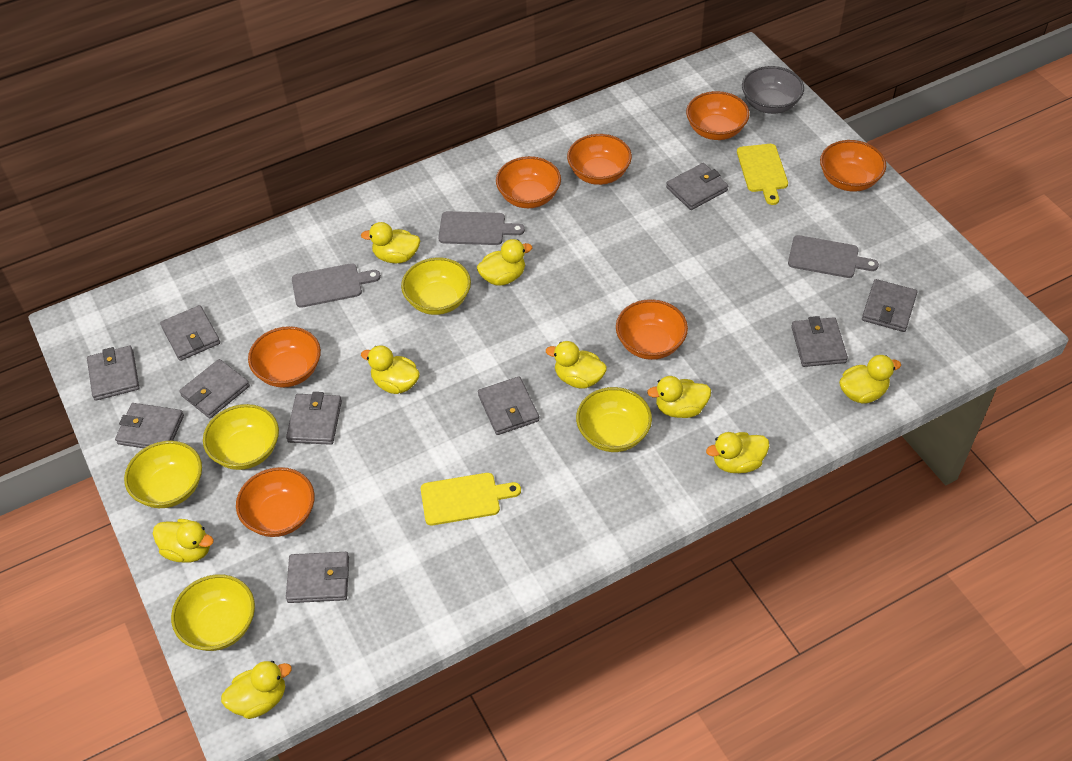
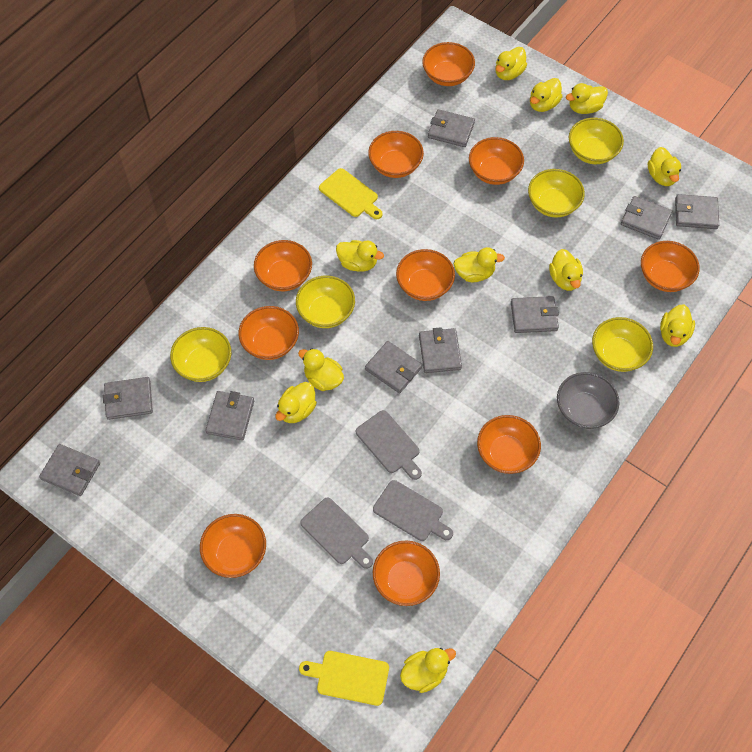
grey wallet: [87,346,139,401] [115,403,184,448] [160,305,220,361] [179,359,250,418] [286,392,342,445] [286,552,349,603] [478,377,539,435] [666,163,728,210] [791,316,848,367] [862,279,917,332] = 10 -> [39,444,100,496] [103,377,153,420] [205,391,254,440] [365,341,422,393] [419,327,462,373] [428,109,475,147] [511,296,559,333] [621,196,672,240] [675,194,719,229] = 9
orange bowl: [236,467,315,537] [248,326,321,388] [496,156,561,208] [567,134,632,185] [616,299,688,360] [686,91,750,140] [820,140,886,192] = 7 -> [200,514,266,578] [238,306,299,360] [254,240,312,291] [368,131,424,178] [373,540,440,606] [396,249,455,301] [422,42,475,86] [469,137,524,185] [477,415,541,474] [641,241,700,292] = 10
yellow duck: [153,519,214,563] [221,661,292,719] [361,222,420,263] [361,345,420,394] [477,239,532,285] [546,341,607,389] [647,376,711,418] [706,432,769,473] [839,355,901,404] = 9 -> [275,382,317,423] [298,348,344,391] [336,240,384,272] [400,648,456,693] [453,247,505,282] [495,47,527,80] [530,78,563,112] [549,249,583,291] [566,83,608,114] [648,147,681,186] [660,304,695,347] = 11

